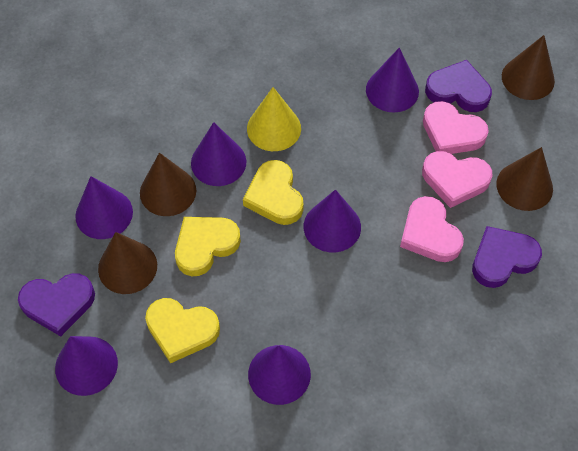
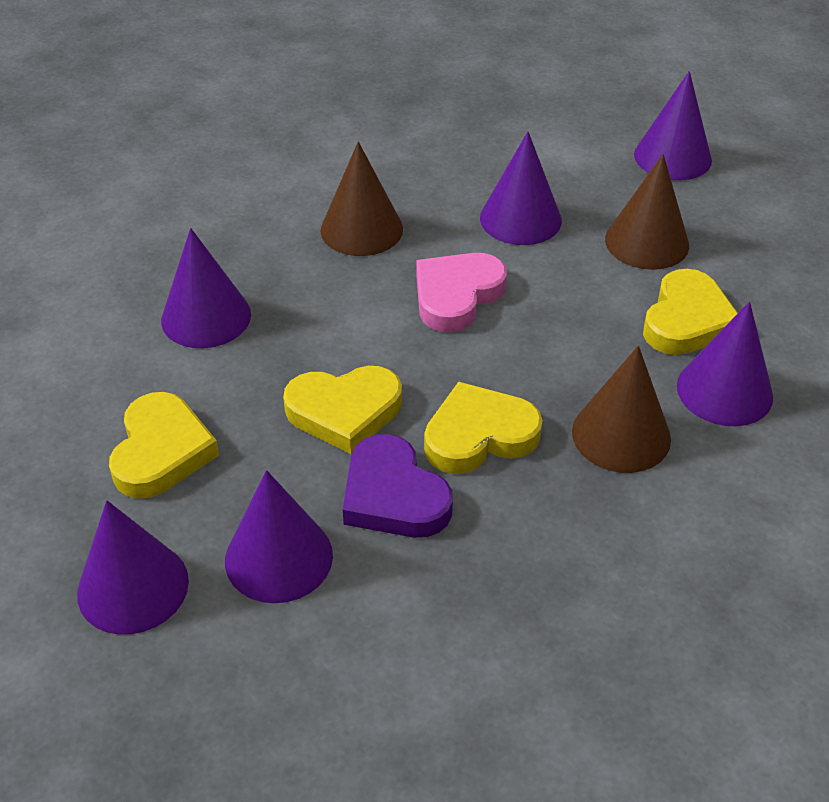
brown cone: [98,232,157,294] [140,153,196,216] [496,147,553,211] [502,35,555,100] = 4 -> [320,142,403,256] [572,346,671,473] [605,154,689,270] = 3
pink heart: [400,196,464,262] [422,151,493,208] [423,101,489,154] = 3 -> [416,253,507,332] = 1
purple heart: [18,273,95,337] [425,60,492,112] [472,226,542,288] = 3 -> [343,434,453,538] = 1
yellow cone: [247,87,301,151] = 1 -> none = 0
yellow heart: [145,298,220,363] [175,217,241,276] [243,160,304,225] = 3 -> [109,392,219,499] [283,366,402,454] [424,382,543,474] [643,269,738,355] = 4

